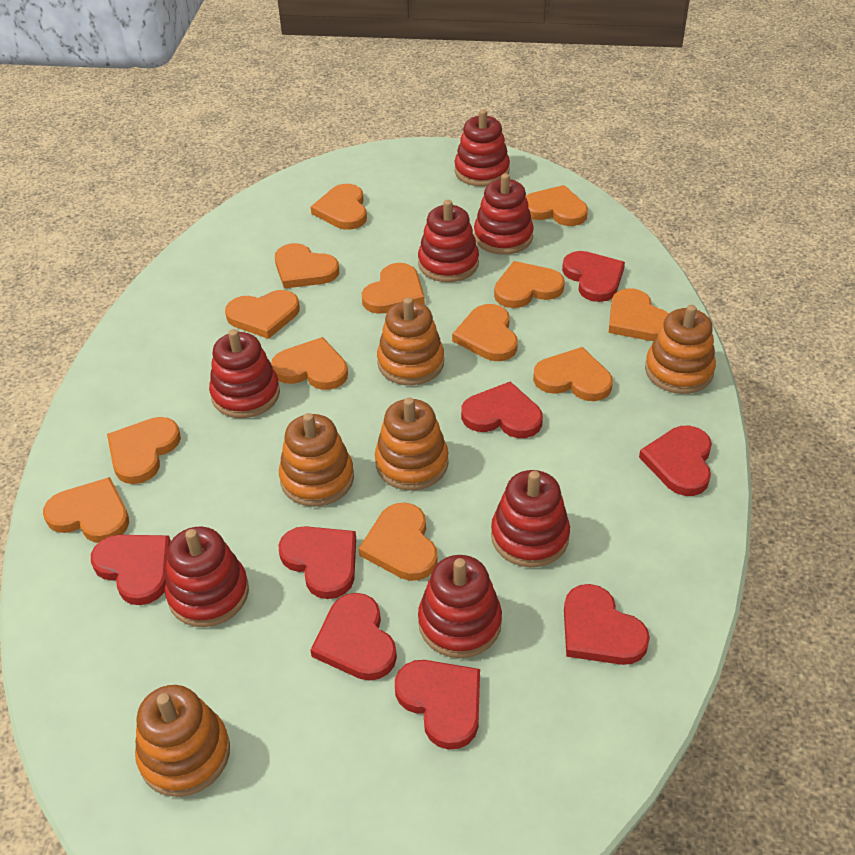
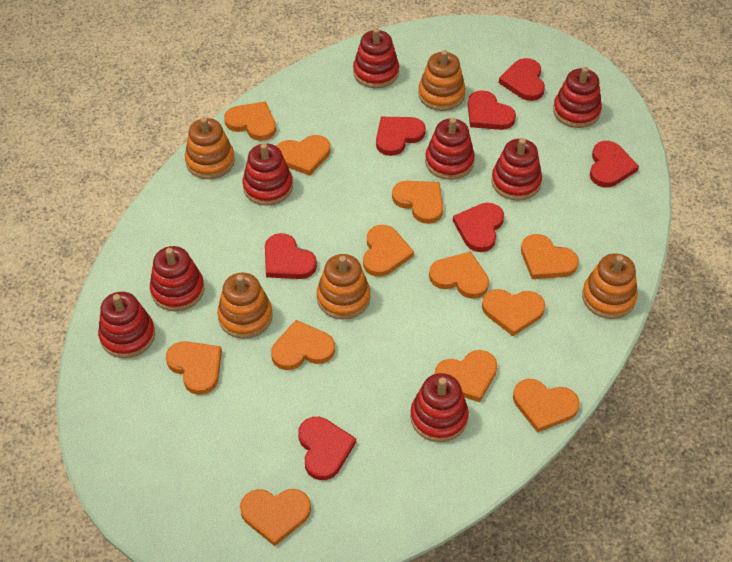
orange heart: [43,477,129,543] [107,417,181,484] [225,290,300,339] [271,337,348,390] [275,243,339,288] [311,184,367,230] [358,503,438,581] [362,263,425,314] [452,304,518,361] [494,261,565,308] [526,185,588,226] [533,347,613,401] [609,288,669,341] = 13 -> [166,341,222,395] [224,101,276,141] [240,489,311,546] [271,320,335,370] [277,135,330,176] [363,225,414,277] [392,181,443,224] [429,252,489,299] [434,350,497,402] [482,289,545,336] [513,379,579,433] [521,234,579,279] = 12
red heart: [91,535,171,605] [279,526,356,599] [311,593,397,681] [395,660,480,750] [461,381,543,438] [562,251,625,302] [564,584,650,665] [639,426,712,496] = 8 -> [265,233,317,279] [298,417,356,480] [376,117,426,156] [453,203,504,252] [468,90,516,130] [499,58,545,101] [590,141,639,187] = 7
red stacking toy: [165,527,249,627] [209,329,280,418] [418,200,479,282] [418,555,502,658] [454,109,510,187] [474,173,534,255] [491,470,570,567] = 7 -> [98,292,155,358] [150,246,204,312] [243,143,293,206] [353,28,399,88] [410,373,469,442] [425,118,475,180] [491,138,542,201] [553,67,602,128] = 8

